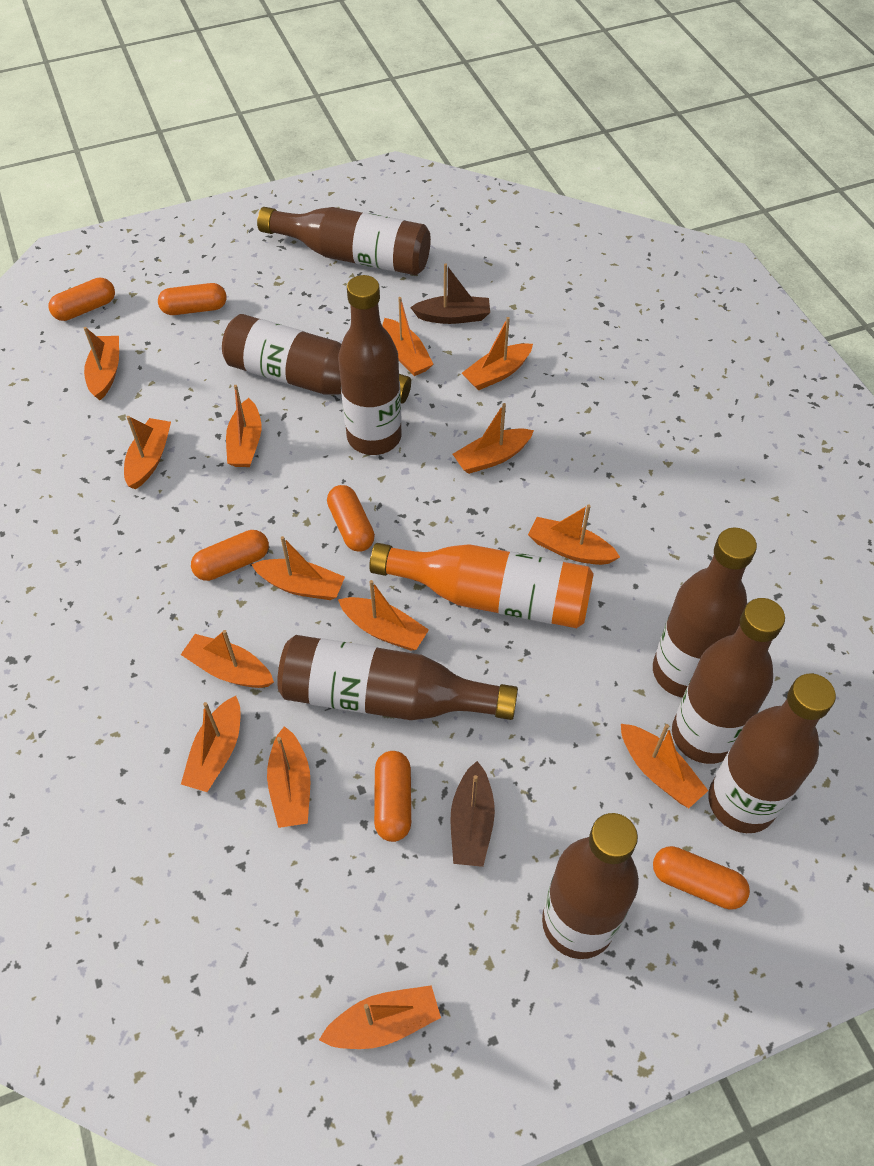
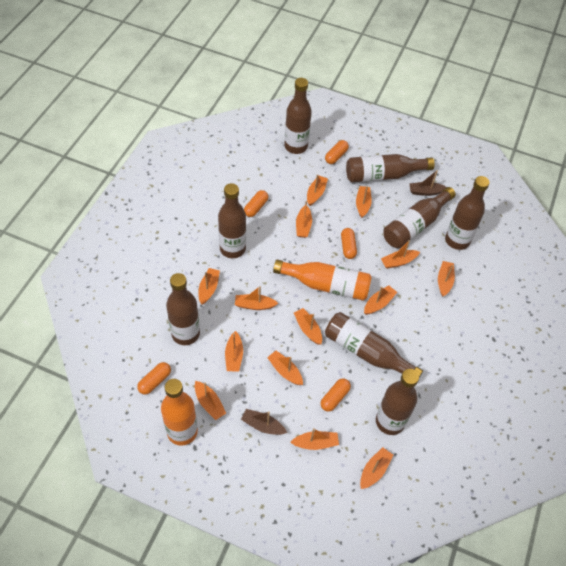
orange bottle: [369,543,594,628] = 1 -> [161,379,198,446] [273,260,372,301] = 2
orange capsule: [49,277,115,321] [158,283,227,315] [191,530,269,581] [327,485,375,552] [374,751,411,842] [653,846,750,910] = 6 -> [137,362,171,395] [244,190,268,217] [321,378,351,412] [325,140,349,164] [341,228,357,259] = 5

